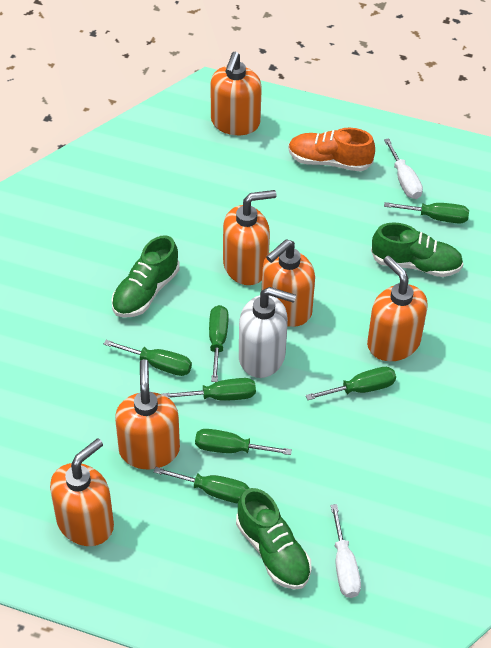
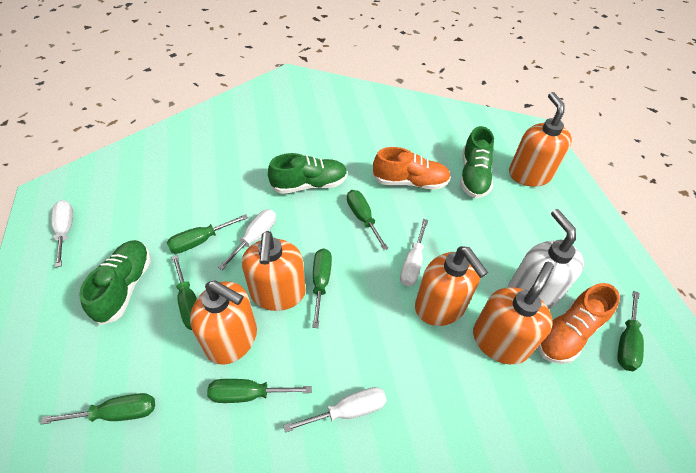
orange shoe: [288,128,375,172] = 1 -> [372,147,451,190] [538,283,620,364] = 2
orange soap dispenser: [50,438,114,546] [115,359,180,469] [210,52,262,135] [223,190,276,285] [262,239,315,327] [367,256,428,361] = 6 -> [190,281,257,364] [242,231,306,311] [415,246,488,326] [473,262,554,364] [509,92,572,187] = 5
white screwdriver: [331,504,361,598] [384,138,423,199] = 2 -> [51,200,73,268] [218,209,276,270] [283,387,387,433] [400,219,428,286] = 4

